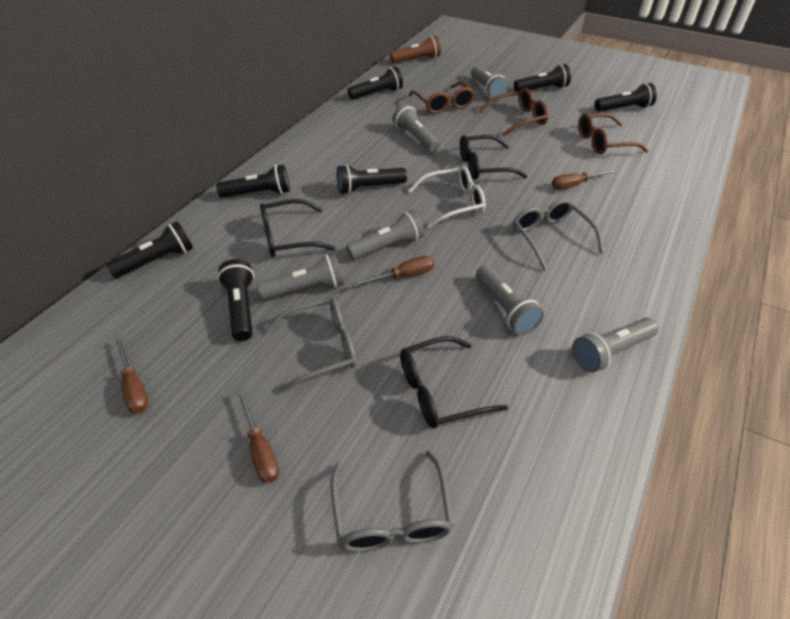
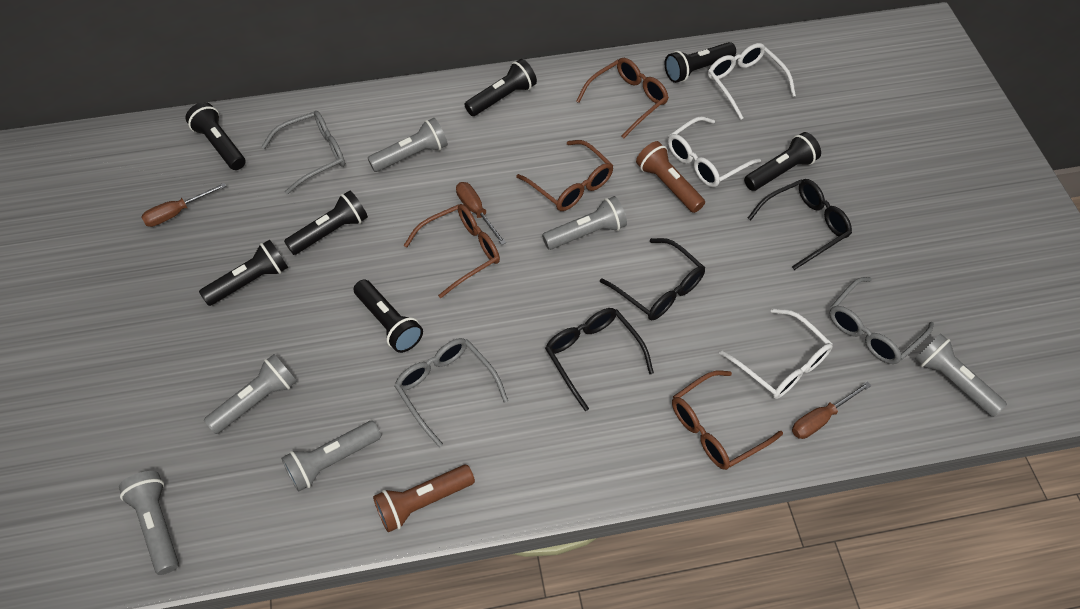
brown flashlight: [390,36,441,63] = 1 -> [373,465,475,532] [636,141,705,213] = 2
brown glasses: [409,81,475,114] [479,88,548,137] [578,113,649,155] = 3 -> [403,204,500,298] [516,140,613,211] [576,58,669,138] [672,370,783,470] = 4
brown screwdriver: [115,336,148,414] [237,389,279,483] [352,256,434,287] [552,169,617,190] = 4 -> [142,183,226,227] [456,182,506,245] [792,381,871,439] = 3
white glasses: [408,166,486,228] = 1 -> [668,116,761,187] [708,43,796,120] [719,308,833,399] = 3

